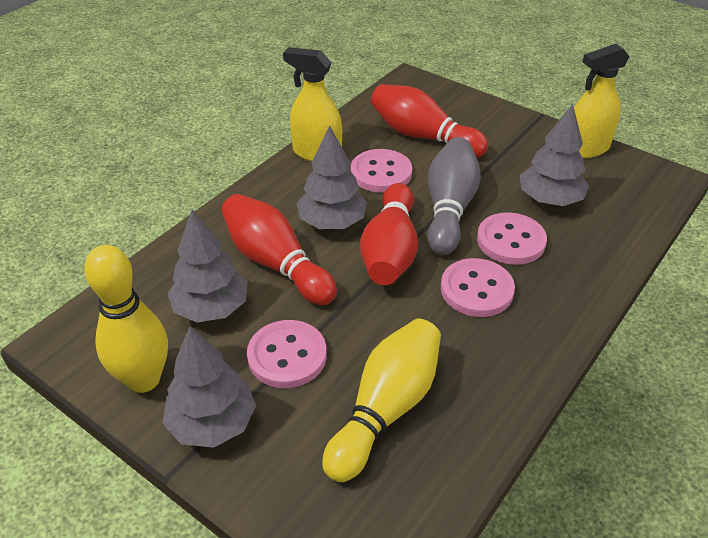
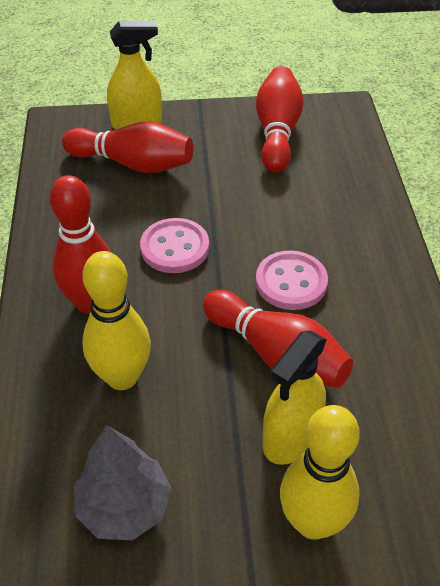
grey bowling pin: [427,137,481,255] = 1 -> none = 0
grey tree: [163,326,256,448] [167,210,248,322] [297,126,367,229] [520,104,589,206] = 4 -> [74,425,172,540] = 1
pink button: [247,320,327,388] [351,149,412,193] [441,258,515,317] [477,212,547,265] = 4 -> [140,218,209,273] [256,251,328,310] = 2
red bowling pin: [221,194,337,305] [360,183,418,285] [371,84,488,158] = 3 -> [50,175,111,314] [62,121,193,173] [203,290,353,388] [256,66,304,173] = 4

